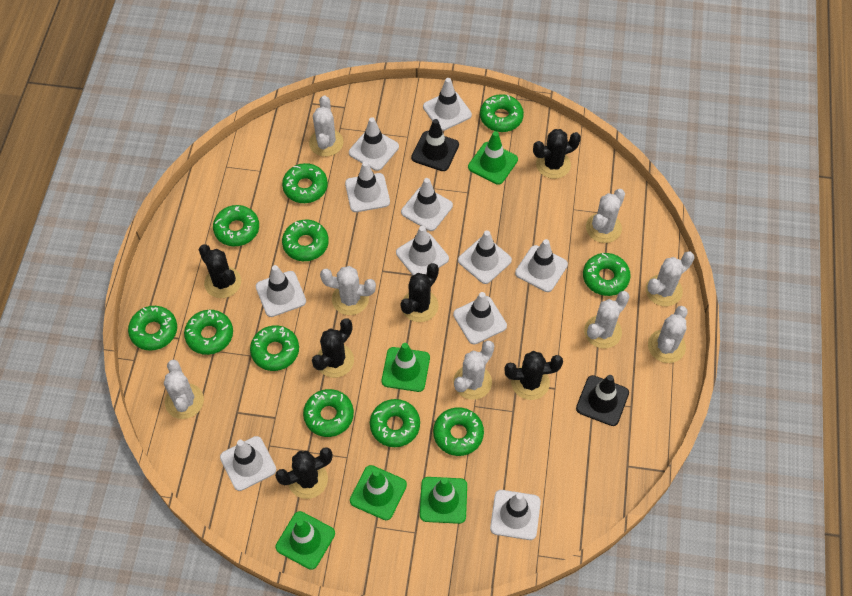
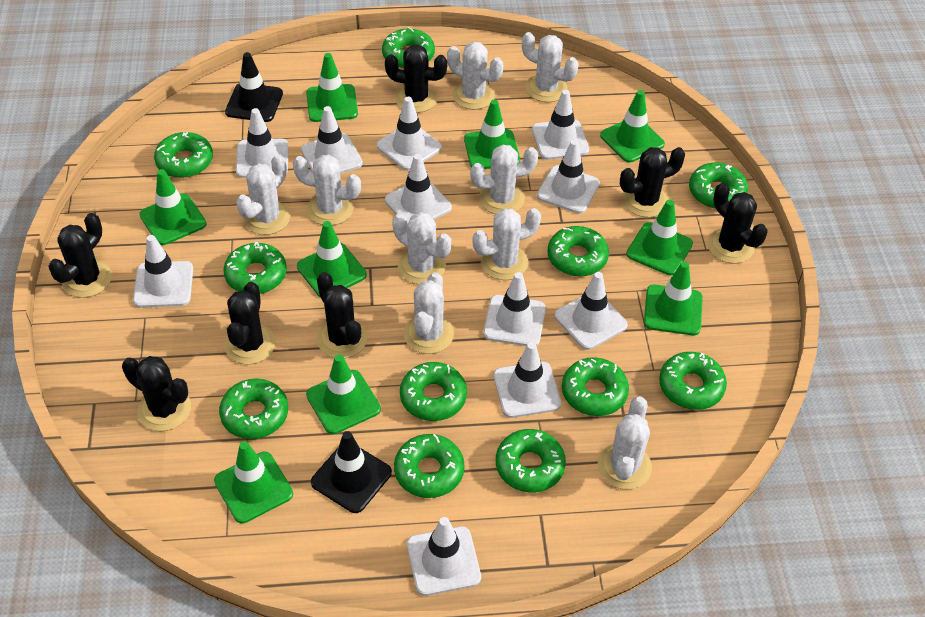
black cactus: [199,244,241,298] [275,447,333,499] [312,319,354,378] [400,263,439,322] [504,351,563,400] [533,129,581,179] = 6 -> [48,213,112,298] [122,356,191,431] [224,282,276,364] [317,272,367,358] [385,45,448,113] [620,147,685,217] [707,182,768,264] = 7
green traffic cone: [276,511,335,570] [350,465,407,520] [382,343,430,392] [420,477,467,524] [468,131,518,185] = 5 -> [140,169,207,245] [214,441,293,523] [297,221,367,298] [306,53,358,122] [306,354,381,434] [464,100,520,169] [600,90,665,163] [626,199,693,275] [644,261,703,335] = 9
white cactus: [164,360,204,419] [309,95,344,157] [320,266,376,315] [454,341,494,400] [584,291,630,349] [586,189,625,243] [646,251,695,306] [648,306,687,363] = 8 -> [236,154,290,235] [293,155,361,225] [392,212,451,284] [404,272,454,354] [447,42,503,110] [470,144,538,214] [472,208,541,280] [522,32,579,102] [598,396,652,490] = 9

